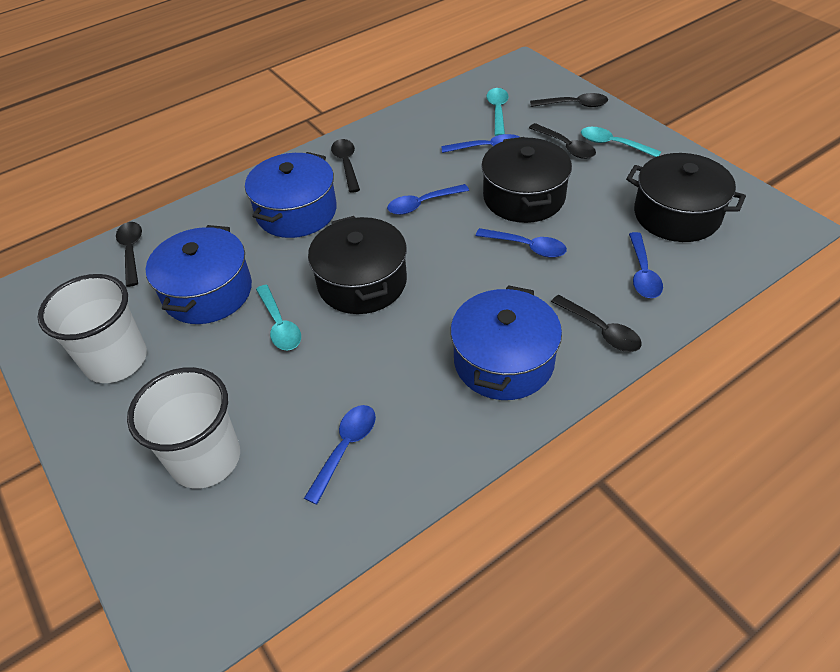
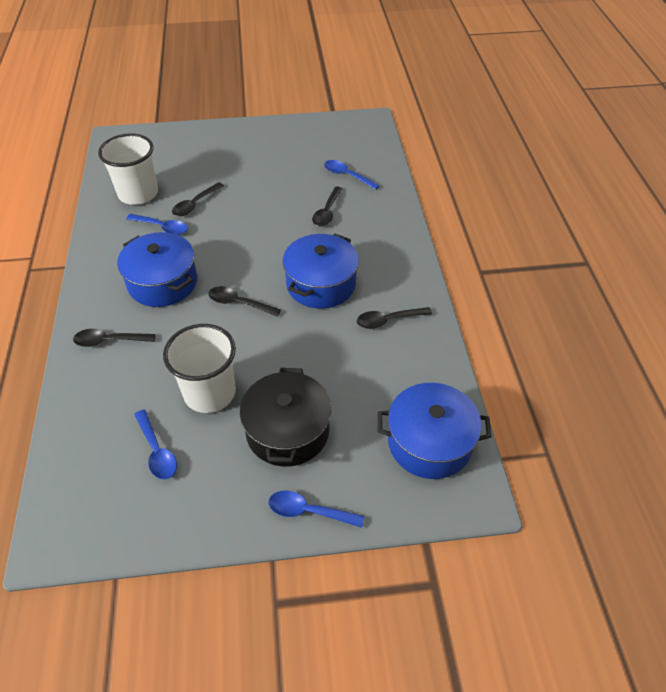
black pot: [308,216,407,314] [481,137,572,223] [626,153,746,242] = 3 -> [240,368,332,467] = 1
blue spoon: [304,405,376,504] [387,184,469,215] [441,134,519,153] [476,228,567,258] [629,232,663,298] = 5 -> [126,214,188,235] [134,410,177,479] [269,490,364,528] [324,160,380,190] = 4
turquoise spoon: [256,285,301,350] [486,88,509,136] [581,127,661,157] = 3 -> none = 0

